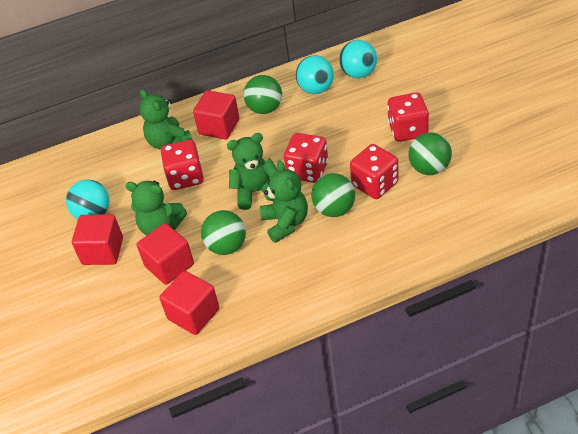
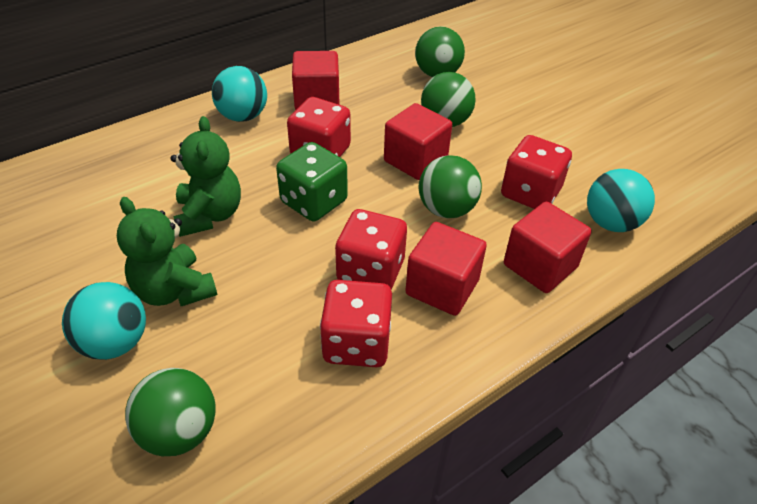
green dice: none = 0 -> [276,142,348,222] = 1
green teddy bear: [125,181,187,236] [140,89,193,150] [227,133,279,210] [260,160,308,243] = 4 -> [117,197,217,306] [170,116,241,237] = 2

